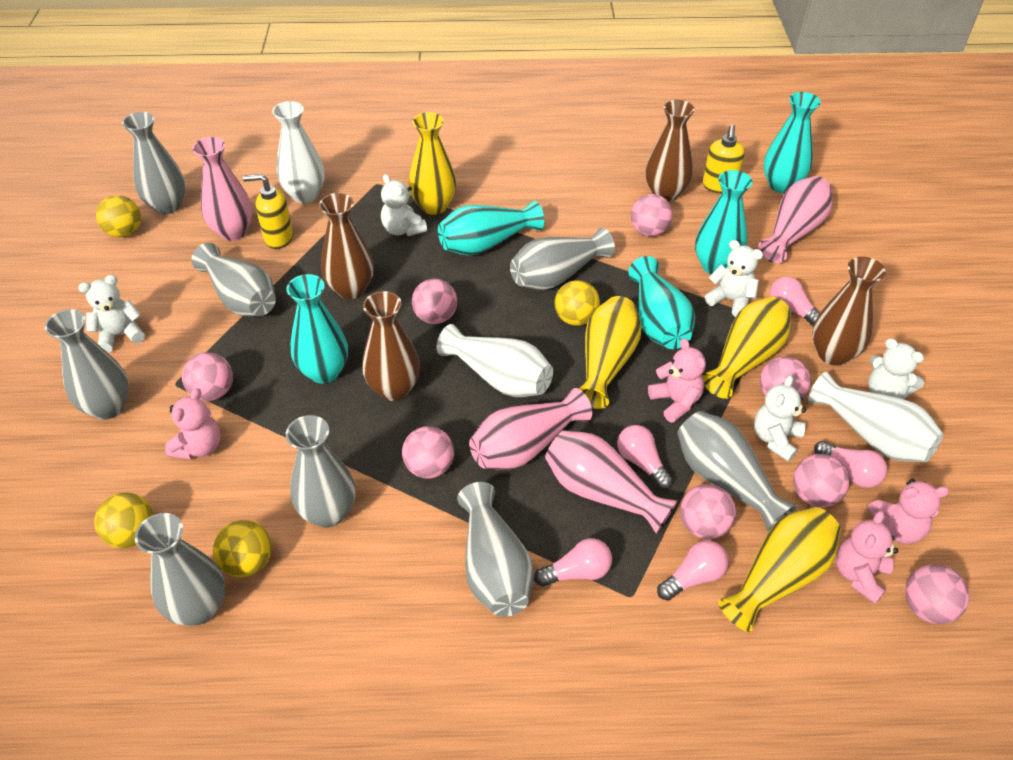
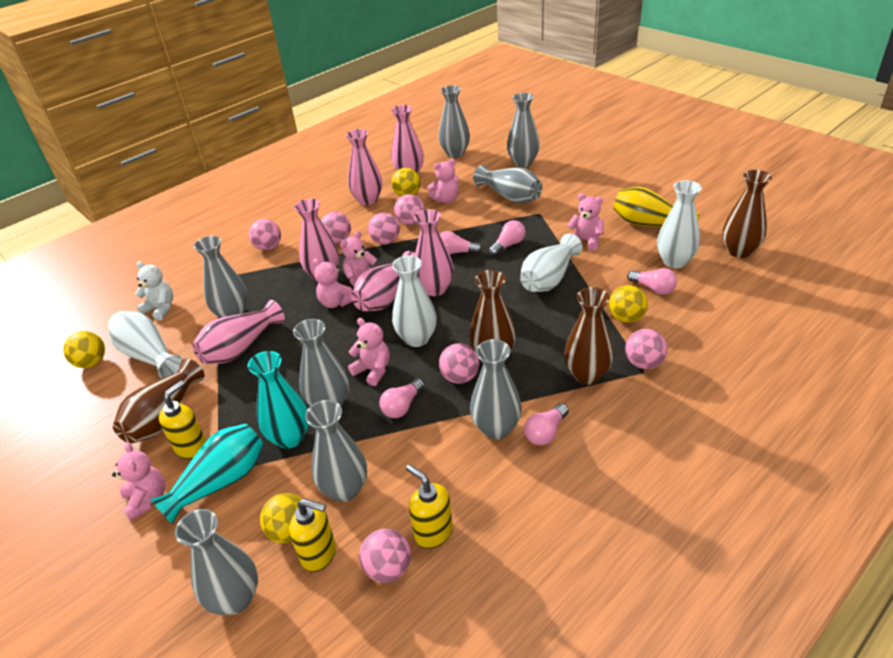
pink ball: [182,352,233,401] [402,426,454,479] [412,279,457,324] [631,194,673,236] [680,484,736,539] [760,356,811,398] [793,454,850,507] [905,564,969,624] = 8 -> [249,219,281,250] [321,212,351,243] [359,528,411,583] [368,213,400,245] [394,194,425,225] [439,343,479,384] [625,329,667,369] = 7
pink teddy bear: [165,388,221,460] [648,338,706,423] [836,511,898,604] [867,479,949,544] = 4 -> [112,442,165,521] [313,259,353,308] [340,231,377,287] [348,318,390,386] [427,158,459,203] [567,193,604,251] = 6
pink vase: [192,137,252,241] [469,388,592,470] [545,430,677,534] [758,176,832,263] = 4 -> [192,300,285,364] [294,199,339,282] [346,129,382,205] [351,251,415,311] [391,105,424,174] [414,209,454,296] = 6
turquoise vase: [286,274,348,384] [438,201,544,256] [628,256,695,349] [695,170,753,274] [764,92,821,193] = 5 -> [150,424,264,525] [247,351,309,449] = 2
white teddy bear: [78,275,145,353] [381,174,427,236] [705,240,763,317] [754,375,806,462] [868,338,924,399] = 5 -> [135,261,173,320] = 1
white vase: [272,101,325,203] [437,324,553,397] [808,372,943,462] = 3 -> [108,311,183,379] [392,255,437,347] [520,234,582,292] [657,180,702,268] = 4
yellow soap dispenser: [243,174,293,249] [703,124,745,194] = 2 -> [159,381,207,459] [289,499,336,572] [406,464,453,549] = 3
yellow vase: [409,112,457,215] [579,296,642,409] [702,297,791,399] [718,507,841,632] = 4 -> [613,187,700,227] = 1

